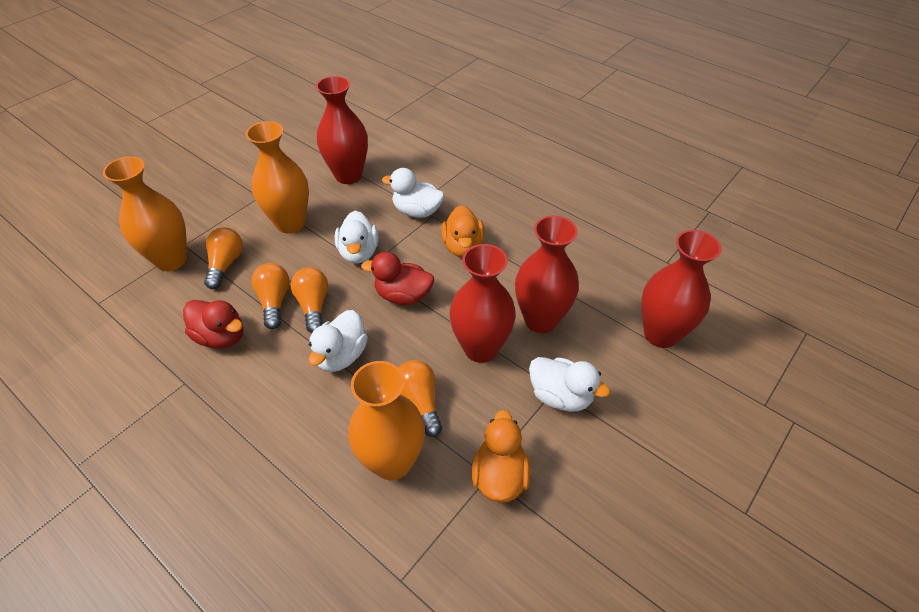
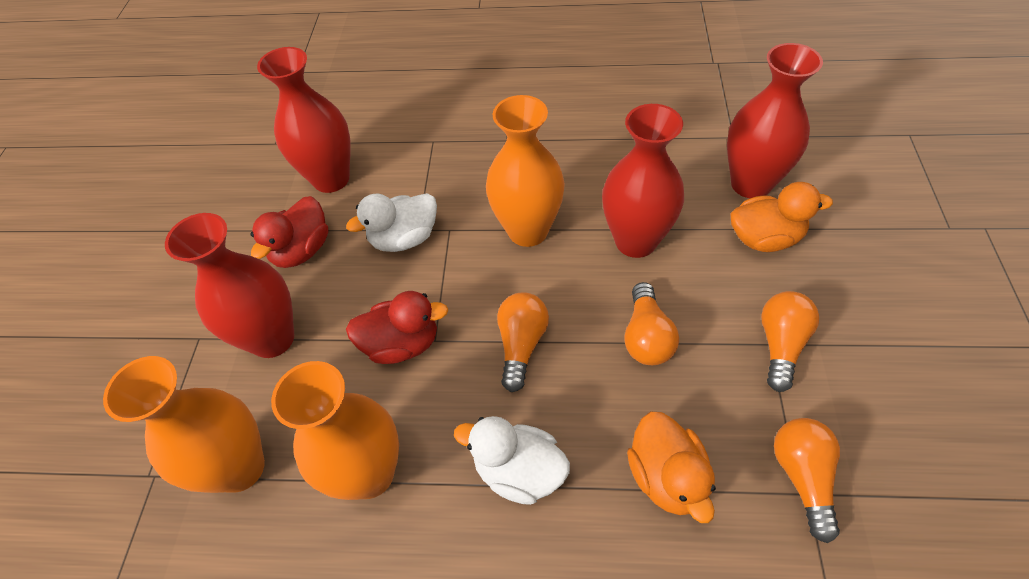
white duck: [308,310,368,372] [335,211,379,263] [382,168,444,218] [529,357,610,412] = 4 -> [346,193,437,252] [454,416,570,505] = 2

